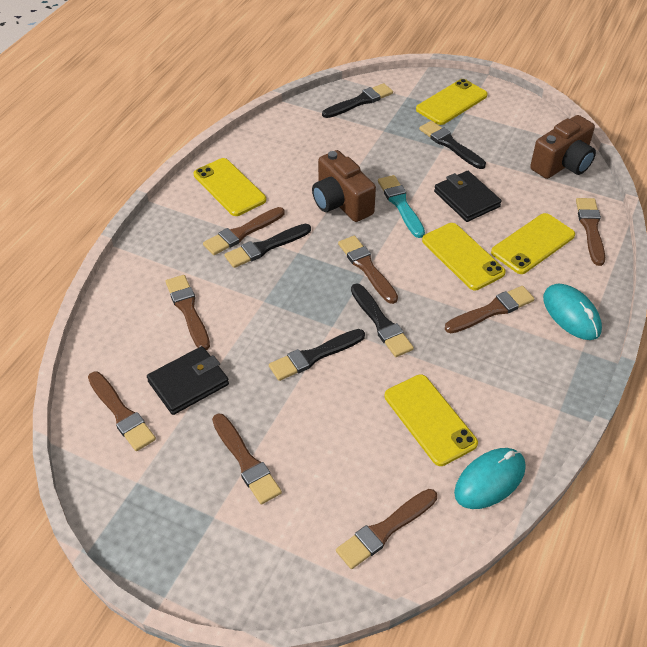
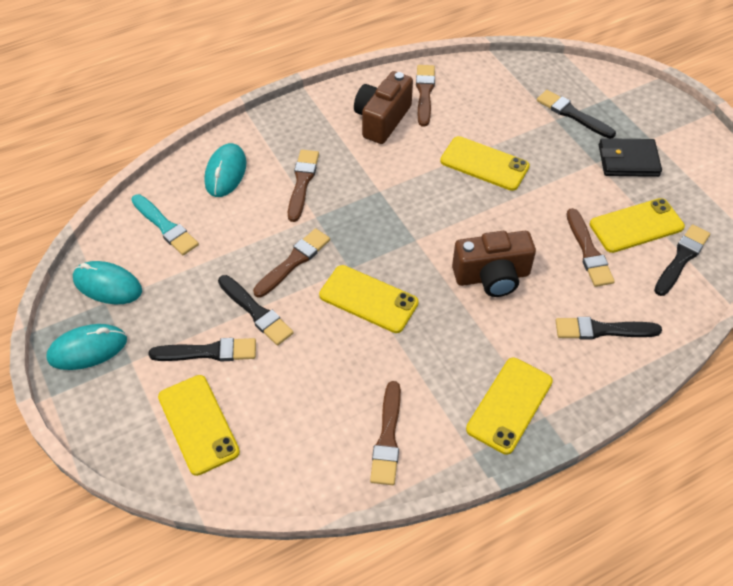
black wallet: [147,346,229,415] [434,171,501,222] = 2 -> [599,138,662,177] = 1
brown brush: [88,372,156,451] [165,275,210,350] [203,207,284,255] [212,413,282,504] [336,489,437,569] [338,236,398,304] [445,286,534,333] [576,198,605,266] = 8 -> [253,228,330,298] [288,150,319,222] [370,381,401,485] [416,65,435,127] [567,208,615,287] = 5
turquoise mouse: [454,448,526,509] [543,284,602,340] = 2 -> [46,324,127,370] [73,261,142,304] [205,143,246,197] = 3

